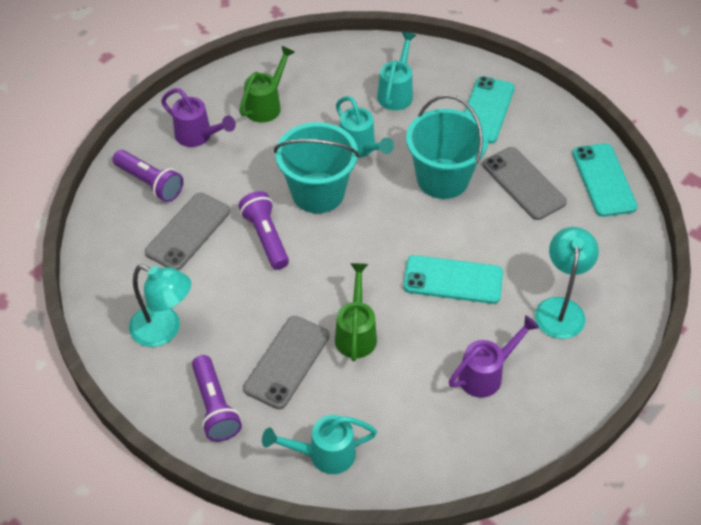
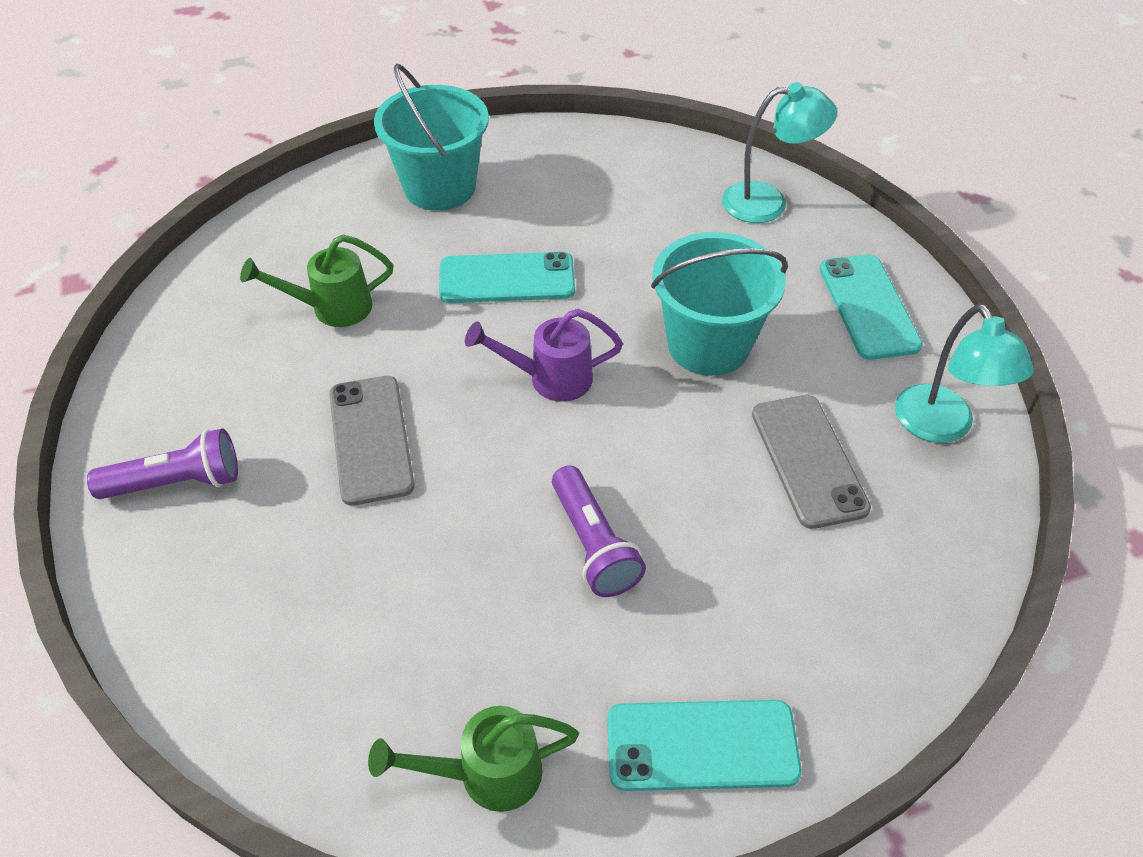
grey phone: [145,193,230,270] [243,316,330,409] [483,147,567,220] = 3 -> [329,376,415,506] [752,395,871,529] = 2
purple flashlight: [113,150,183,202] [192,355,242,442] [239,191,289,270] = 3 -> [87,428,238,499] [552,465,646,597] = 2
purple watering can: [161,88,236,147] [449,315,539,398] = 2 -> [465,309,623,402] = 1
turquoise watering can: [262,415,377,474] [336,96,394,158] [377,32,416,110] = 3 -> none = 0

